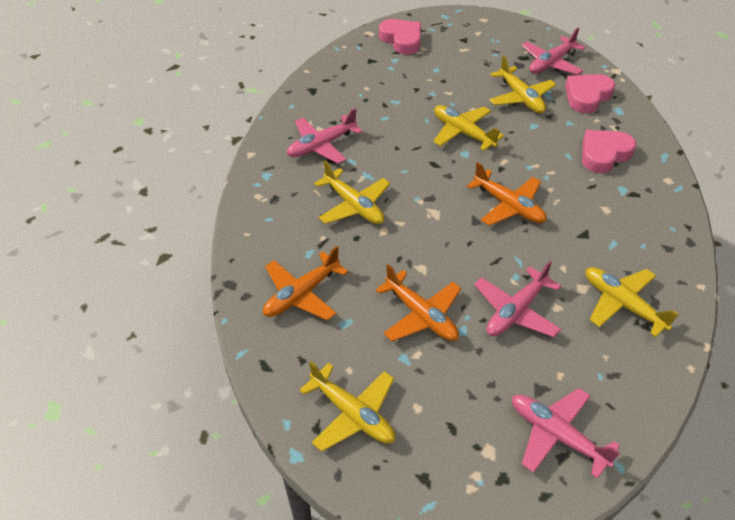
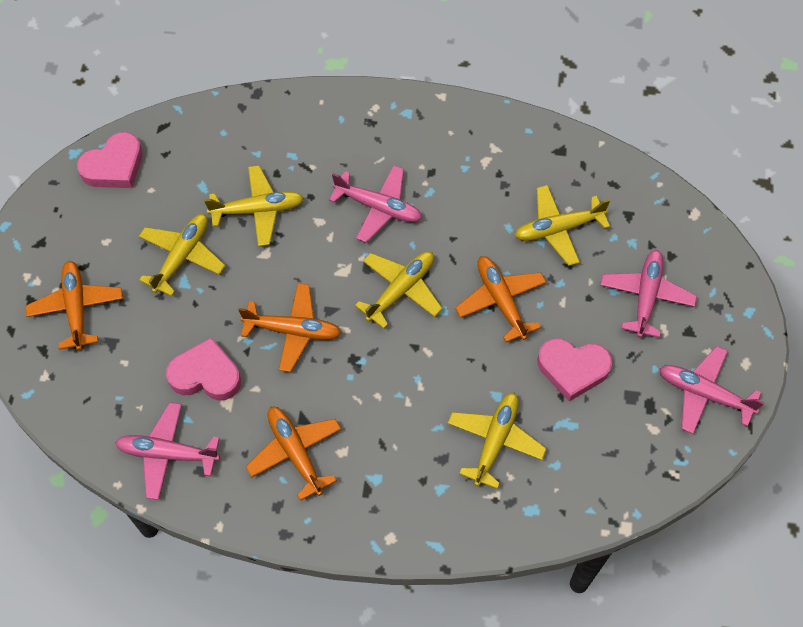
orange plane: [263,246,348,321] [375,264,461,341] [467,162,547,226] = 3 -> [25,261,123,351] [238,283,341,372] [246,407,341,501] [455,256,546,342] = 4

